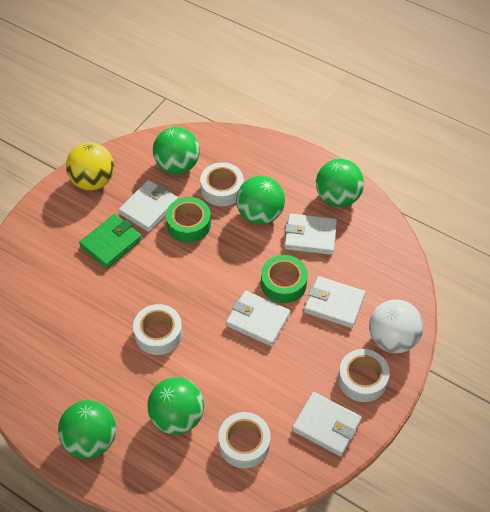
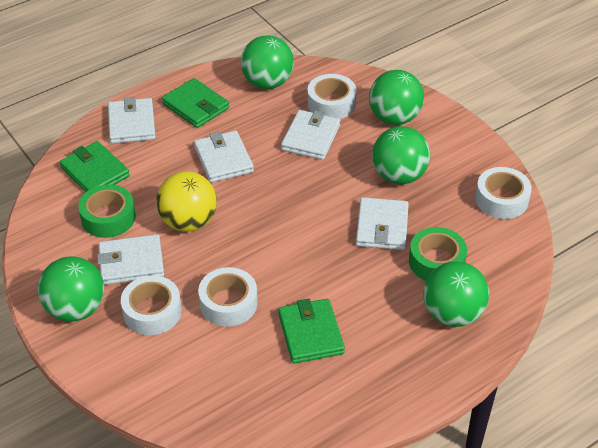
green wallet: [79,214,142,268] = 1 -> [60,141,130,192] [162,78,229,128] [278,299,345,364] = 3
white ball: [369,299,423,353] = 1 -> none = 0

